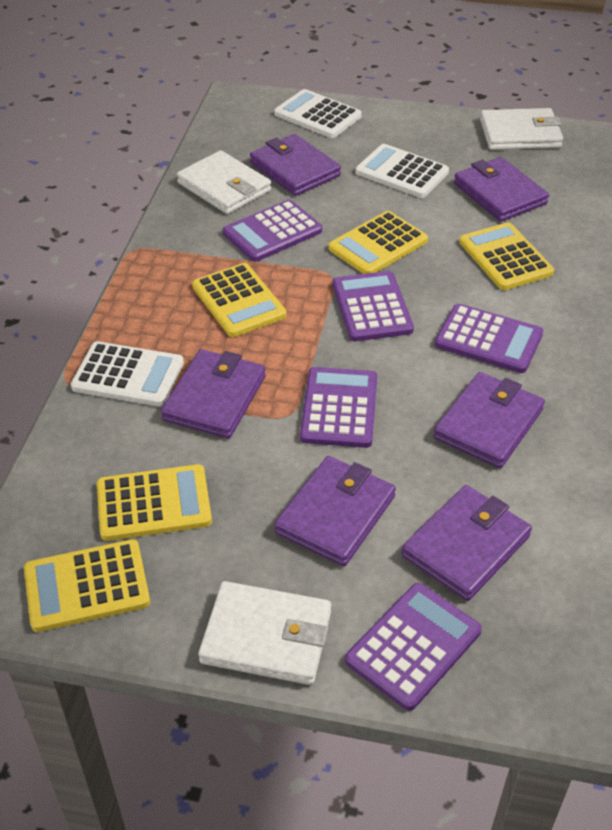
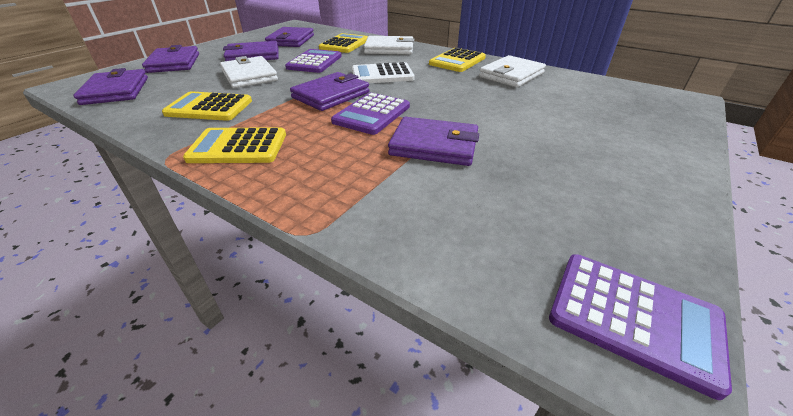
purple calculator: [223,200,322,262] [300,367,377,448] [333,271,414,341] [345,583,482,711] [435,304,543,373] = 5 -> [285,49,342,73] [331,93,410,135] [549,254,732,400] = 3
white calculator: [71,341,184,406] [274,89,362,138] [356,144,449,198] = 3 -> [352,62,414,83] = 1
yellow calculator: [24,539,150,632] [97,464,212,541] [192,263,287,337] [328,211,428,274] [459,222,554,290] = 5 -> [162,91,252,121] [183,127,286,163] [319,33,368,53] [429,47,486,72] = 4

